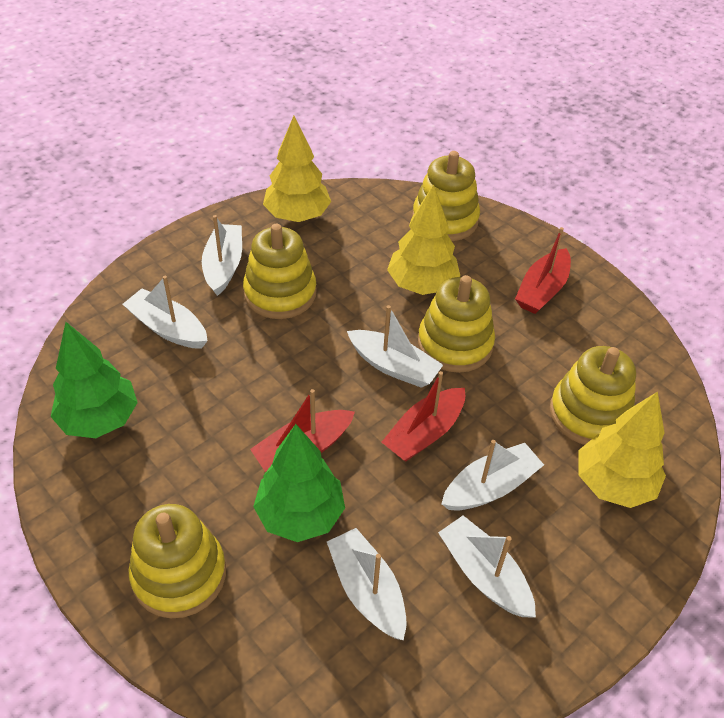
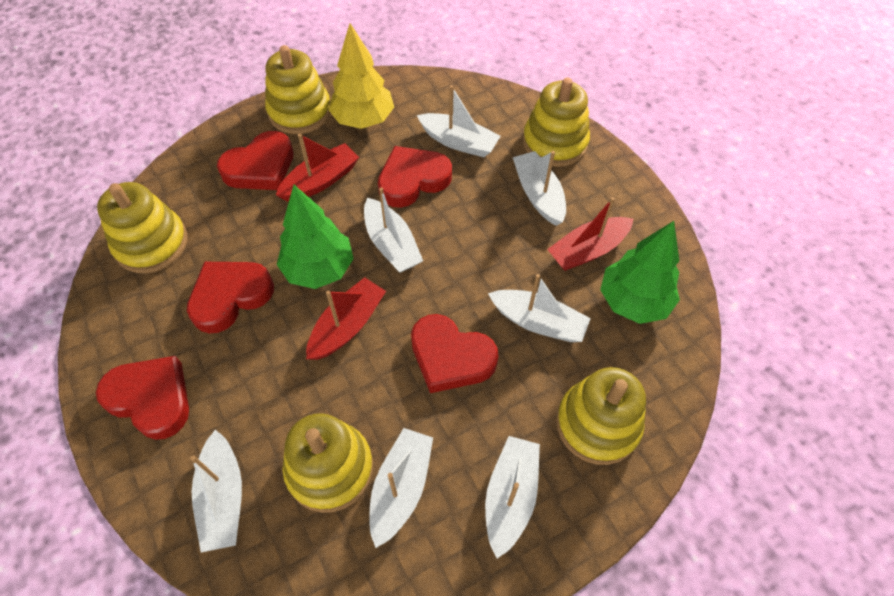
red heart: none = 0 -> [96,356,189,440] [187,262,274,333] [217,131,293,190] [378,146,452,208] [411,314,499,393] = 5
white boat: [123,276,208,349] [202,215,242,296] [327,528,407,641] [347,305,443,388] [438,516,536,617] [442,440,544,510] = 6 -> [190,430,242,552] [364,187,423,273] [370,428,433,548] [417,85,500,157] [485,436,540,558] [488,274,591,342] [513,151,566,226] = 7
yellow tree: [263,116,331,222] [387,185,460,295] [579,392,666,508] = 3 -> [328,23,394,129] = 1

